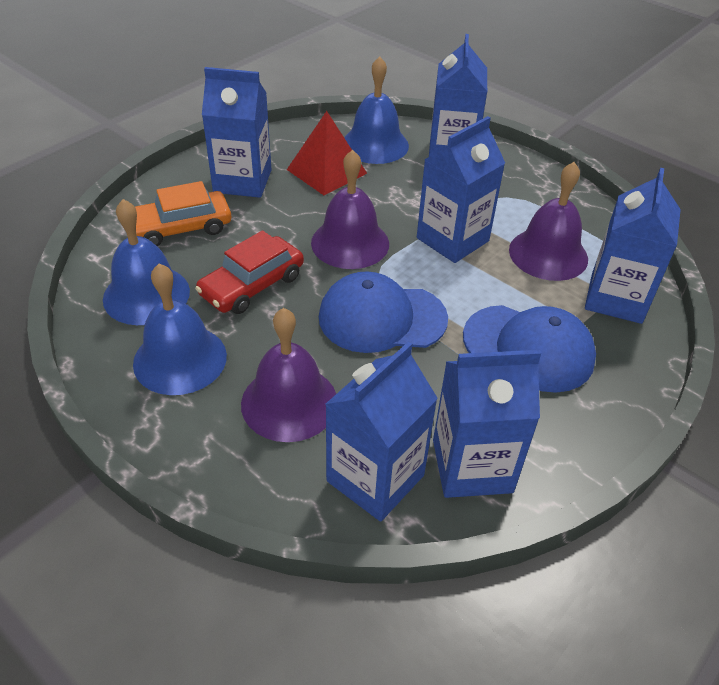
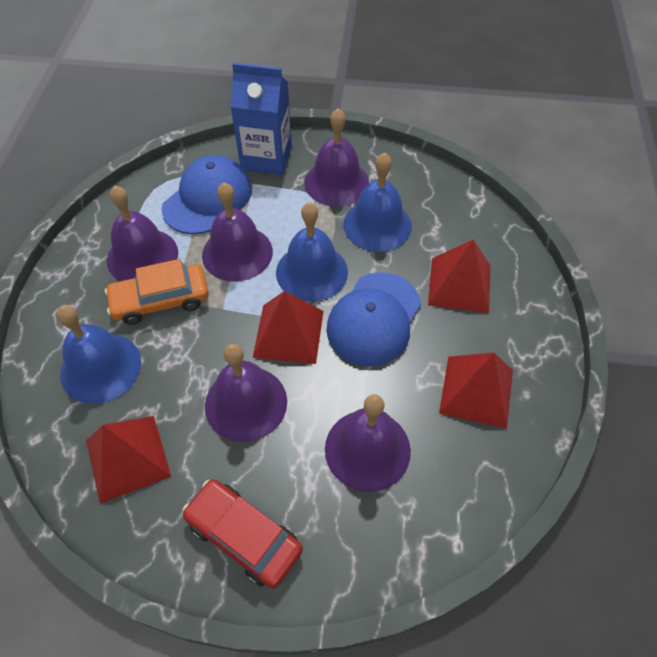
blue carton: [202,67,272,198] [325,342,438,522] [417,116,505,263] [429,34,487,157] [433,350,541,498] [585,168,681,324] = 6 -> [230,62,292,175] = 1
purple bell: [241,308,336,442] [311,150,389,269] [509,162,588,281] = 3 -> [107,186,178,281] [202,182,273,282] [205,344,287,442] [304,108,369,207] [325,395,411,492] = 5
red pyramid: [287,111,367,195] = 1 -> [86,416,171,504] [253,291,323,364] [428,239,490,313] [439,353,513,429] = 4

